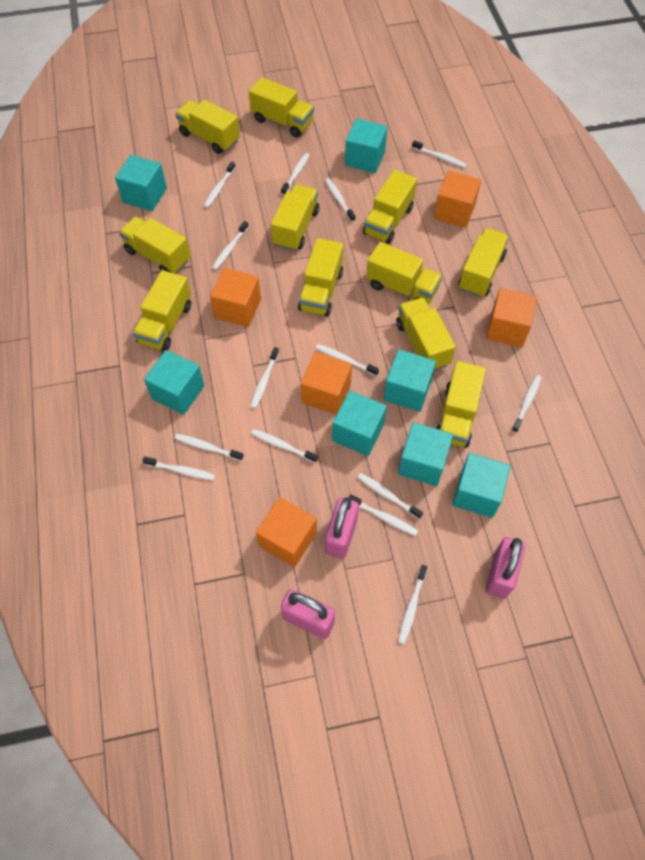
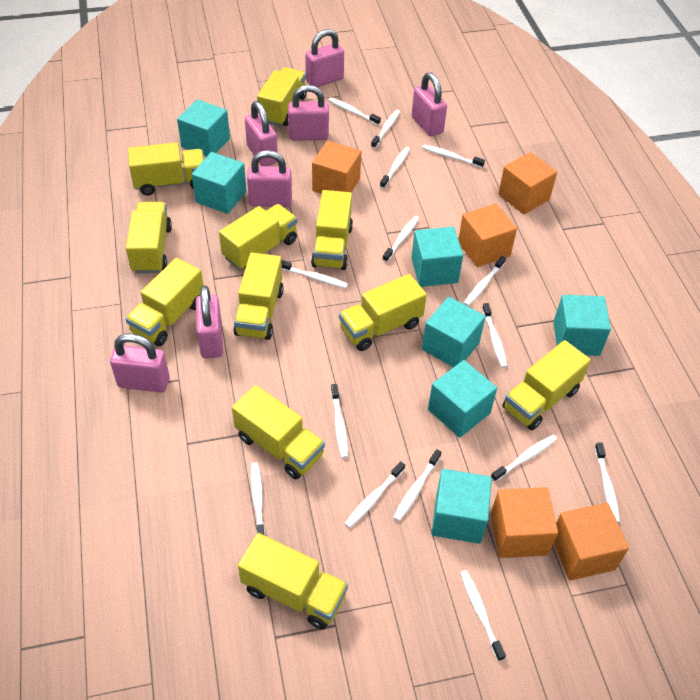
pink padlock: [281,589,335,639] [325,497,359,559] [485,537,525,599] = 3 -> [110,333,170,393] [196,285,223,358] [245,101,278,166] [247,150,292,207] [288,85,329,140] [305,29,344,87] [412,72,447,136] = 7
white toothbrush: [142,456,216,480] [175,434,244,461] [204,162,235,208] [212,221,248,270] [250,347,279,409] [251,429,318,463] [281,153,310,195] [316,344,379,376] [325,178,355,222] [348,494,418,536] [357,473,423,519] [398,565,427,644] [412,140,467,168] [512,375,541,433] = 14 -> [251,462,265,536] [281,260,348,288] [328,97,381,125] [331,384,348,458] [344,461,405,528] [371,110,400,148] [380,147,410,189] [382,216,419,262] [393,449,442,521] [422,145,485,168] [460,570,506,661] [464,256,506,306] [482,303,507,368] [491,434,557,482] [595,442,620,523] = 15

